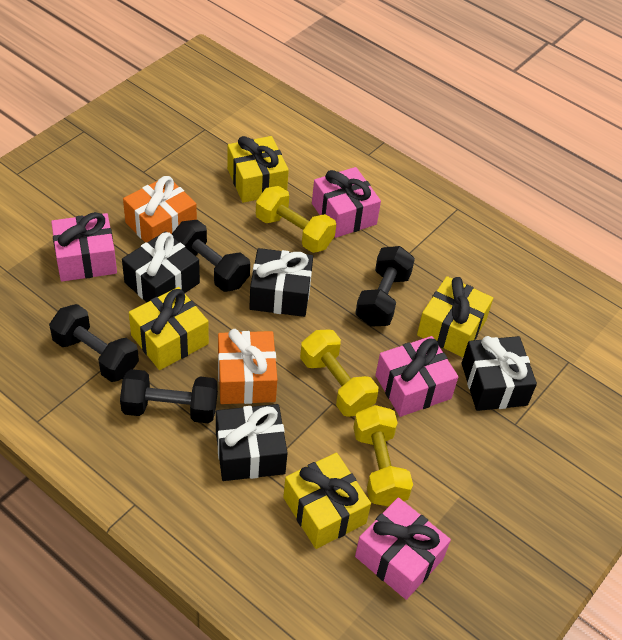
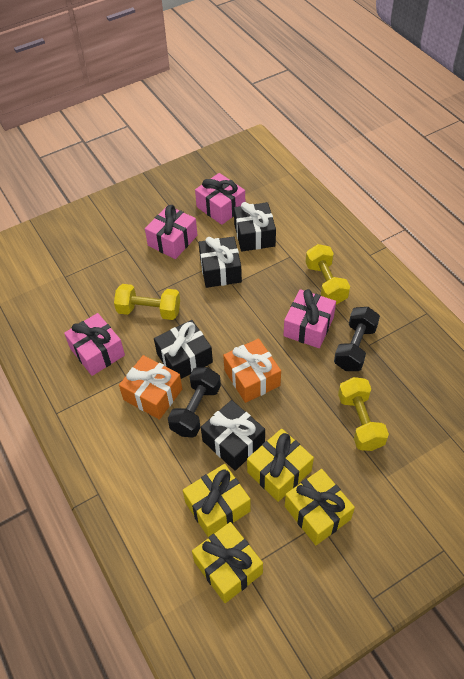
black dumbbell: [49,304,139,382] [120,369,218,423] [172,220,250,292] [355,246,415,327] = 4 -> [168,367,221,438] [334,307,380,371] = 2

